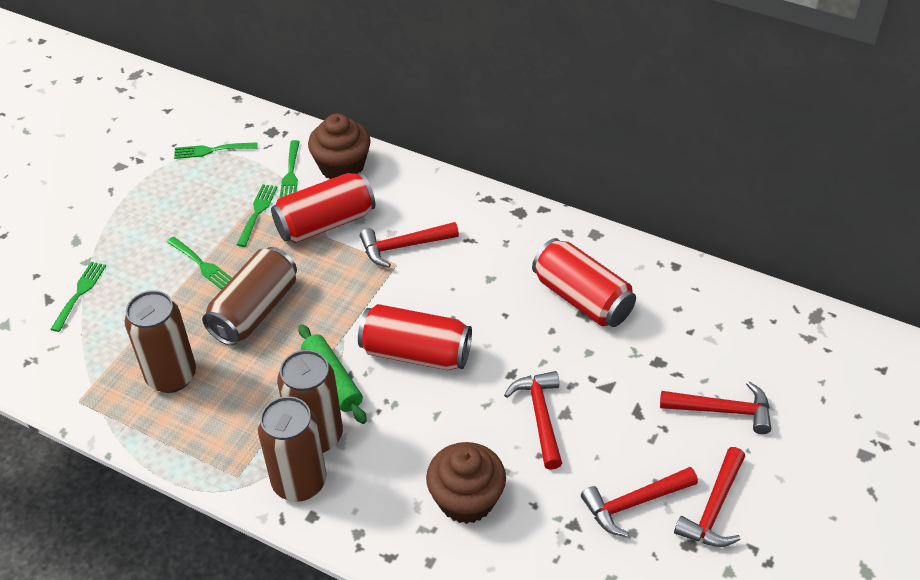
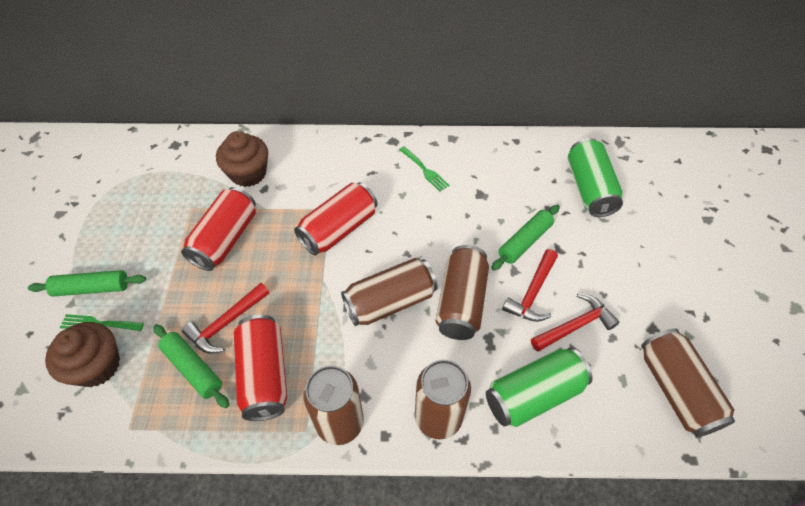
brown can: [125,290,196,393] [202,247,297,346] [258,396,327,501] [277,350,343,453] = 4 -> [303,366,364,445] [341,258,438,326] [415,360,471,439] [436,245,489,340] [641,328,735,437] = 5
green can: none = 0 -> [486,347,593,428] [568,138,623,217] = 2
green fork: [50,262,106,332] [167,237,232,290] [174,142,257,159] [237,184,278,247] [280,140,300,198] = 5 -> [60,314,144,331] [399,146,450,191] = 2
green rolling pin: [298,324,367,424] = 1 -> [28,270,146,297] [153,324,229,408] [491,205,560,270] = 3
red hammer: [360,222,459,268] [504,371,562,470] [581,467,698,537] [660,381,771,434] [674,447,745,547] = 5 -> [182,283,269,354] [502,249,558,322] [531,293,620,352] = 3

